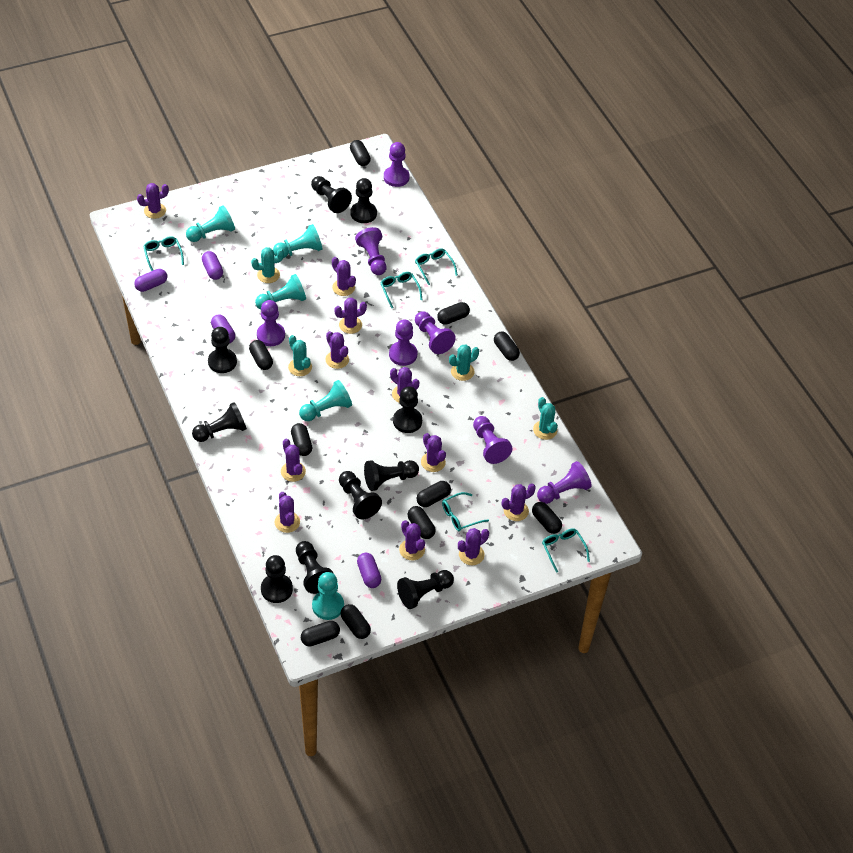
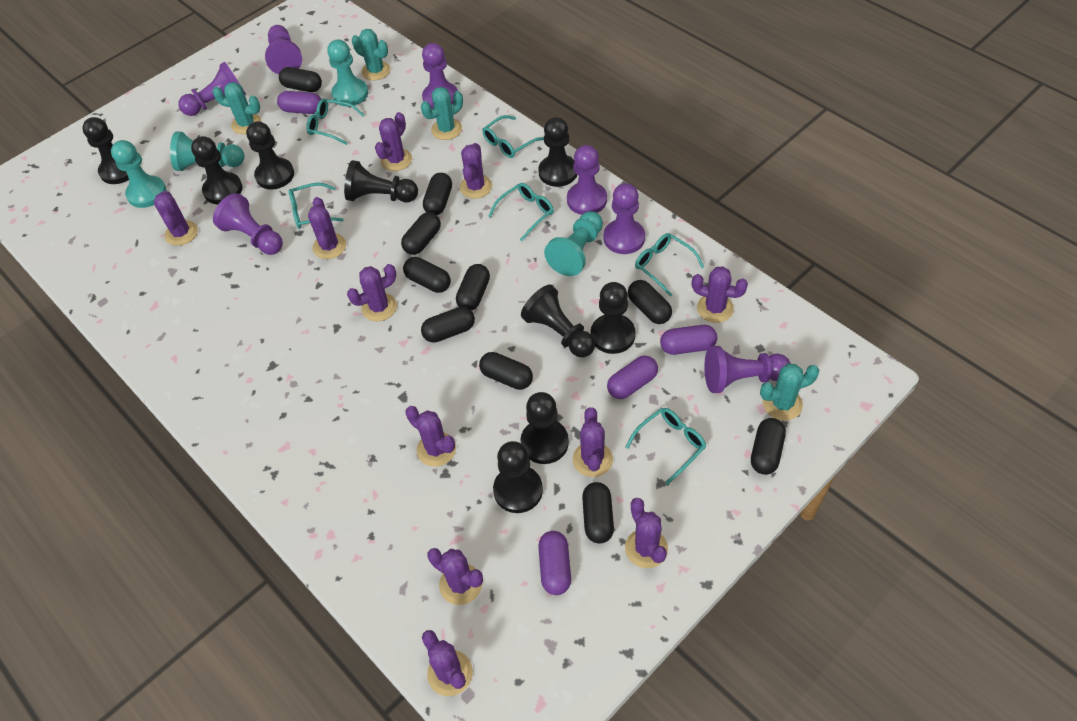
black pawn: [192,402,247,442] [208,327,237,373] [261,555,293,603] [296,541,334,594] [311,176,352,213] [339,471,382,519] [351,178,377,223] [364,460,419,491] [393,386,422,433] [397,570,454,609] = 10 -> [82,117,129,184] [191,136,243,204] [246,121,294,189] [344,160,418,203] [493,441,543,513] [520,392,569,464] [521,284,595,357] [538,117,577,187] [591,282,635,354] = 9
turquoise glasses: [143,236,184,271] [380,272,422,308] [415,248,458,285] [442,492,489,531] [542,528,590,573] = 5 -> [289,183,344,229] [306,99,364,145] [482,115,544,158] [488,183,554,241] [625,408,706,485] [635,233,704,296] = 6
turquoise pawn: [186,205,235,242] [255,274,306,310] [273,224,322,258] [299,380,352,421] [312,572,344,620] = 5 -> [111,140,166,208] [170,131,244,171] [327,39,368,106] [544,211,603,276] = 4

